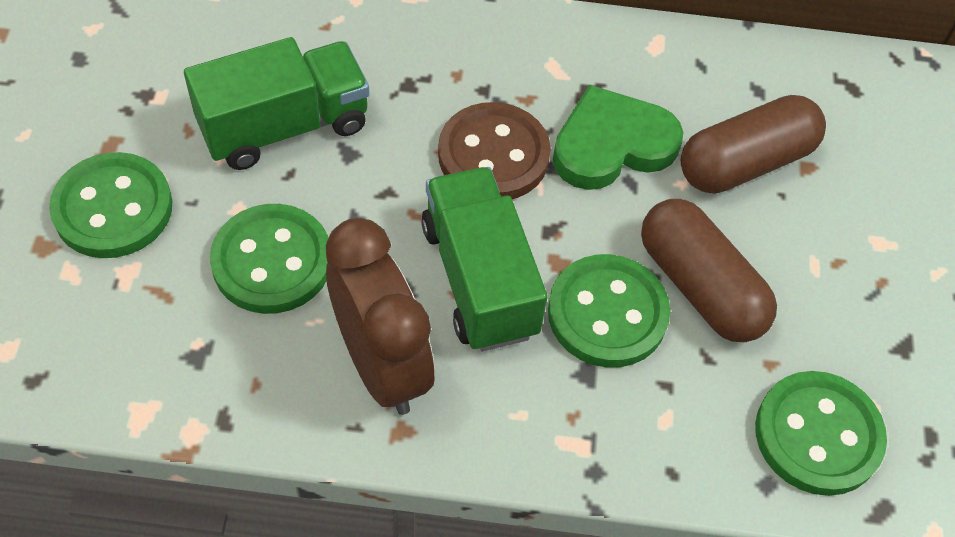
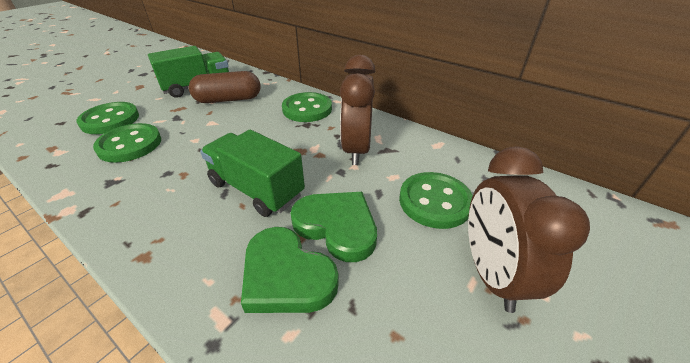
brown button: [438,102,551,199] = 1 -> none = 0
brown capsule: [641,199,777,342] [681,95,826,194] = 2 -> [189,71,261,103] = 1
brown clock: [326,218,435,415] = 1 -> [340,55,375,165] [468,146,590,313] = 2
green heart: [553,85,684,190] = 1 -> [241,227,339,313] [290,192,377,262] = 2

